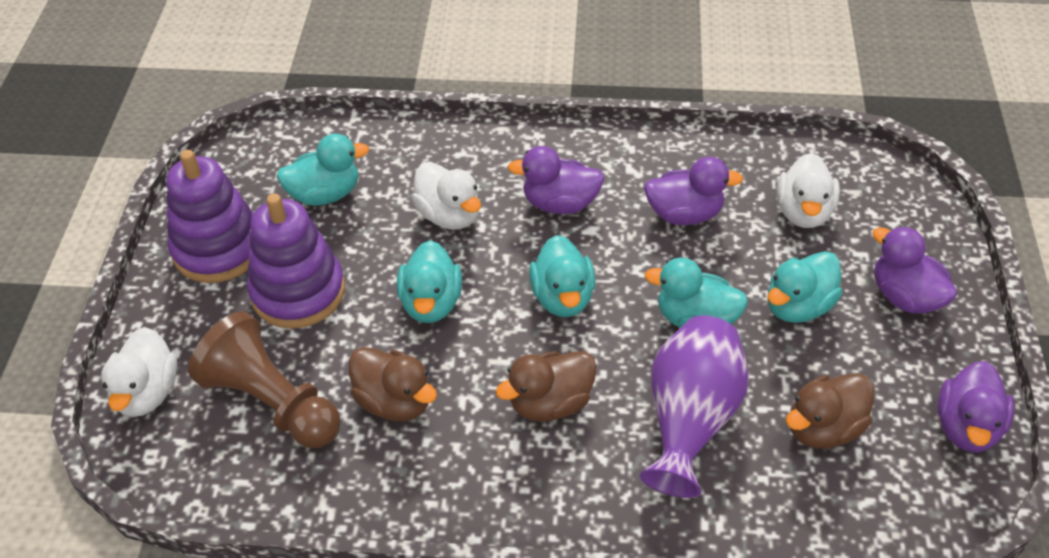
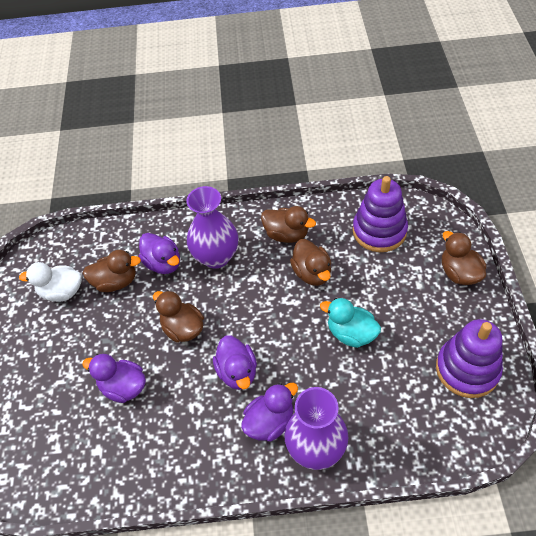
brown duck: [349,347,437,421] [496,351,597,422] [786,373,874,449] = 3 -> [83,250,141,292] [153,290,204,342] [261,206,316,243] [290,239,331,286] [442,231,486,285] = 5
brown pawn: [188,311,341,448] = 1 -> none = 0
purple vase: [640,316,749,498] = 1 -> [186,186,238,269] [284,387,348,470] = 2
turquoise duck: [277,134,369,206] [397,240,462,323] [529,235,596,317] [644,258,748,328] [767,251,843,323] = 5 -> [320,298,381,348] = 1
white duck: [101,327,178,417] [411,162,481,230] [777,153,840,228] = 3 -> [19,262,82,302] = 1

